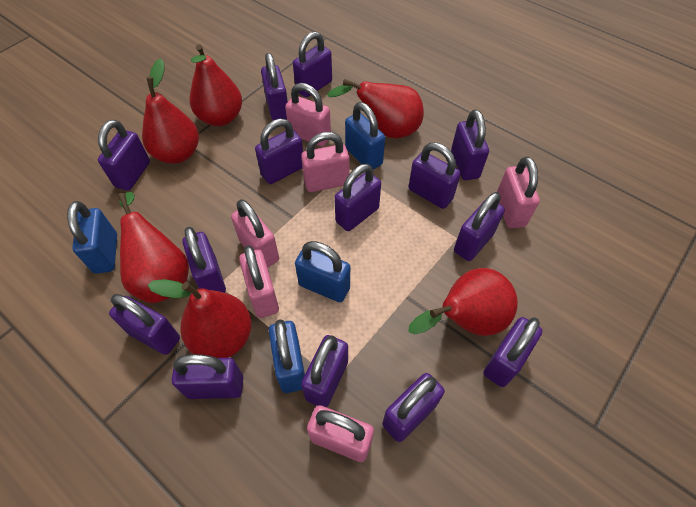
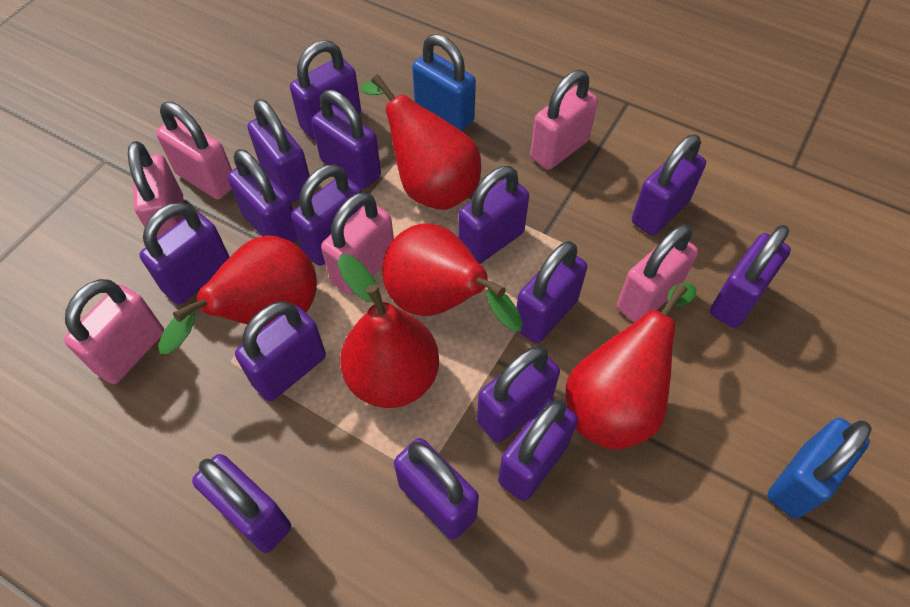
blue padlock: [67,201,117,274] [269,319,305,393] [295,241,350,302] [345,102,385,170] = 4 -> [412,34,476,131] [767,418,872,519] = 2
purple padlock: [98,120,150,191] [109,294,180,355] [172,354,243,399] [183,227,226,293] [255,119,303,184] [261,53,288,120] [293,31,332,98] [301,335,348,407] [335,164,381,231] [382,373,445,442] [409,143,461,209] [451,110,489,180] [454,192,505,261] [483,317,543,387] = 14 -> [140,202,230,304] [192,454,291,553] [227,149,298,243] [235,301,326,401] [247,99,310,202] [290,40,361,139] [291,164,363,266] [311,90,381,189] [394,438,479,540] [458,166,529,264] [477,346,560,443] [498,398,578,501] [516,241,587,344] [632,134,706,236] [710,225,791,328] = 15
red pear: [118,192,189,303] [142,58,199,164] [148,279,252,358] [189,44,242,126] [327,79,424,138] [408,268,518,336] = 6 -> [158,235,317,354] [337,254,439,408] [360,75,481,210] [382,224,523,331] [566,282,696,450] = 5

